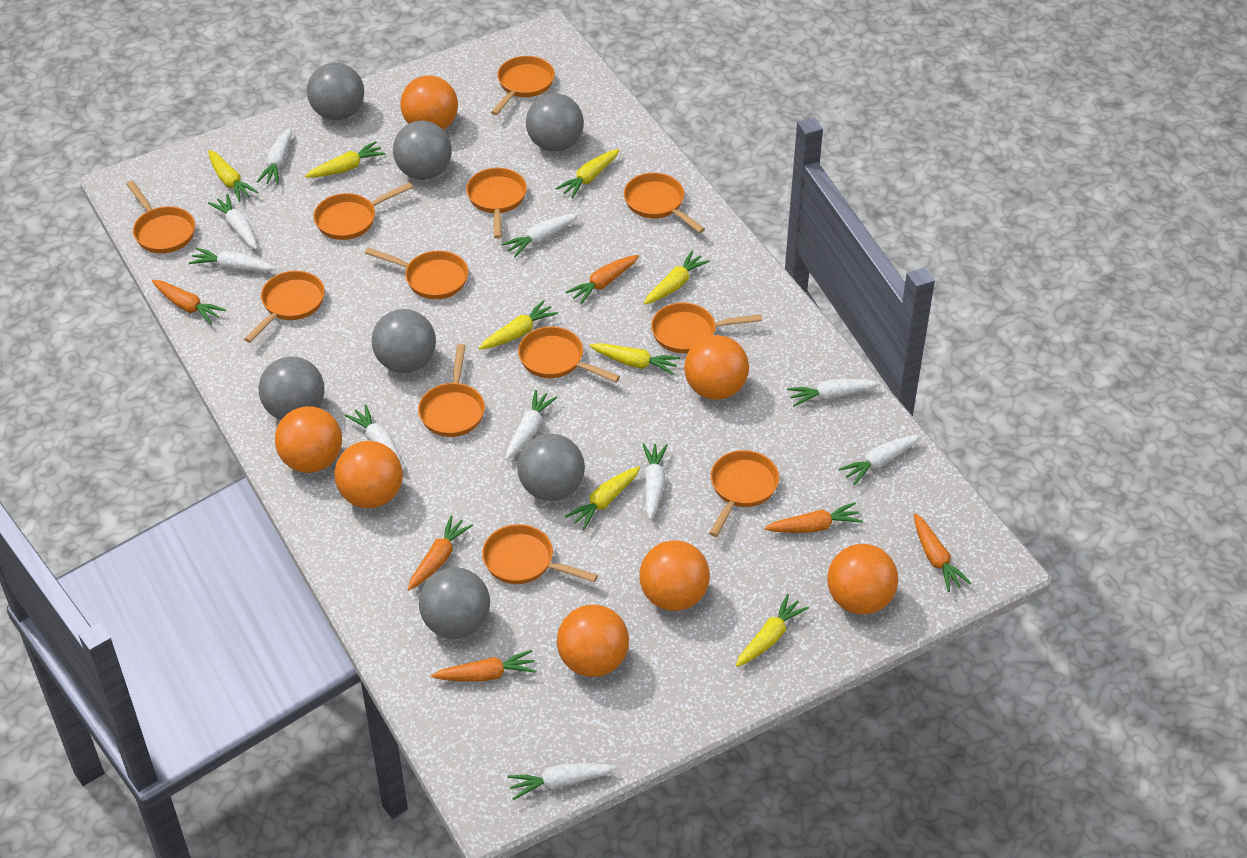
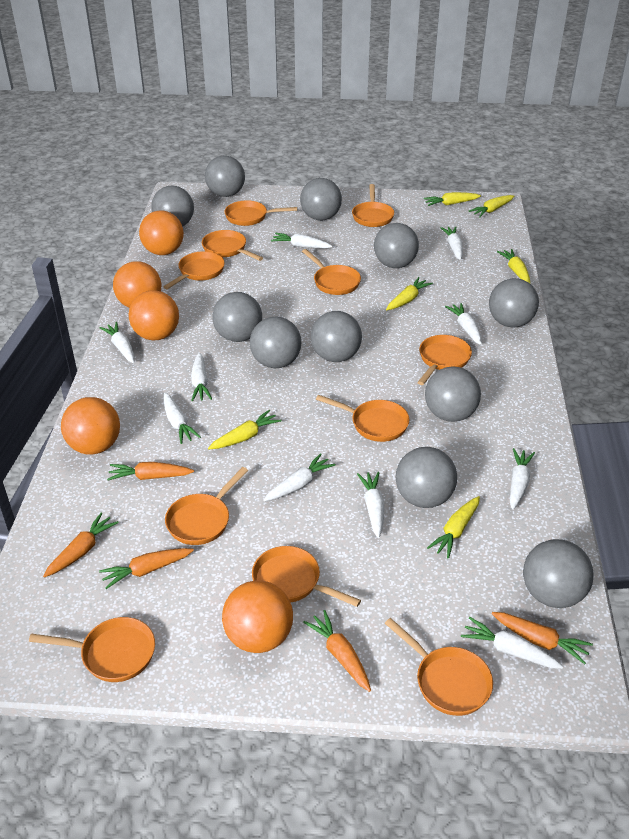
grey ball: [258,356,325,420] [307,63,364,120] [372,309,436,373] [393,121,452,180] [419,567,490,639] [517,434,585,501] [526,93,584,152] = 7 -> [151,185,194,227] [205,156,245,197] [212,292,262,342] [250,317,302,368] [300,178,342,221] [311,311,362,362] [374,223,419,268] [396,447,457,508] [425,366,481,422] [489,278,539,328] [523,539,593,608] = 11
orange ball: [275,406,342,473] [334,441,403,508] [400,76,458,130] [557,604,629,677] [639,540,710,611] [684,335,749,400] [827,544,898,614] = 7 -> [61,397,120,454] [113,261,161,308] [129,290,179,340] [139,210,184,255] [222,580,293,653] = 5
orange carrot: [152,280,226,324] [408,515,473,590] [431,650,536,681] [566,255,639,305] [764,502,863,533] [914,513,971,592] = 6 -> [43,513,119,577] [99,548,194,589] [107,462,194,480] [303,610,371,692] [491,612,593,664] = 5
orange pan: [126,181,195,253] [244,271,325,343] [314,183,413,240] [365,248,468,299] [418,344,485,437] [466,168,527,239] [482,524,598,584] [491,56,555,115] [518,326,620,382] [624,173,705,233] [651,303,762,353] [709,450,779,537] = 12 -> [29,617,155,682] [163,251,225,289] [165,467,248,545] [202,230,263,261] [224,200,297,226] [252,546,361,607] [302,249,361,295] [316,395,409,442] [352,184,394,227] [385,618,493,716] [417,335,472,385] = 11
yellow carrot: [208,150,259,202] [305,141,386,178] [479,300,558,349] [556,149,619,198] [565,466,640,530] [590,343,680,375] [644,251,710,305] [736,594,809,667] = 8 -> [208,410,282,449] [386,277,433,310] [424,192,481,206] [427,496,480,559] [469,195,514,217] [497,249,530,283] = 6

